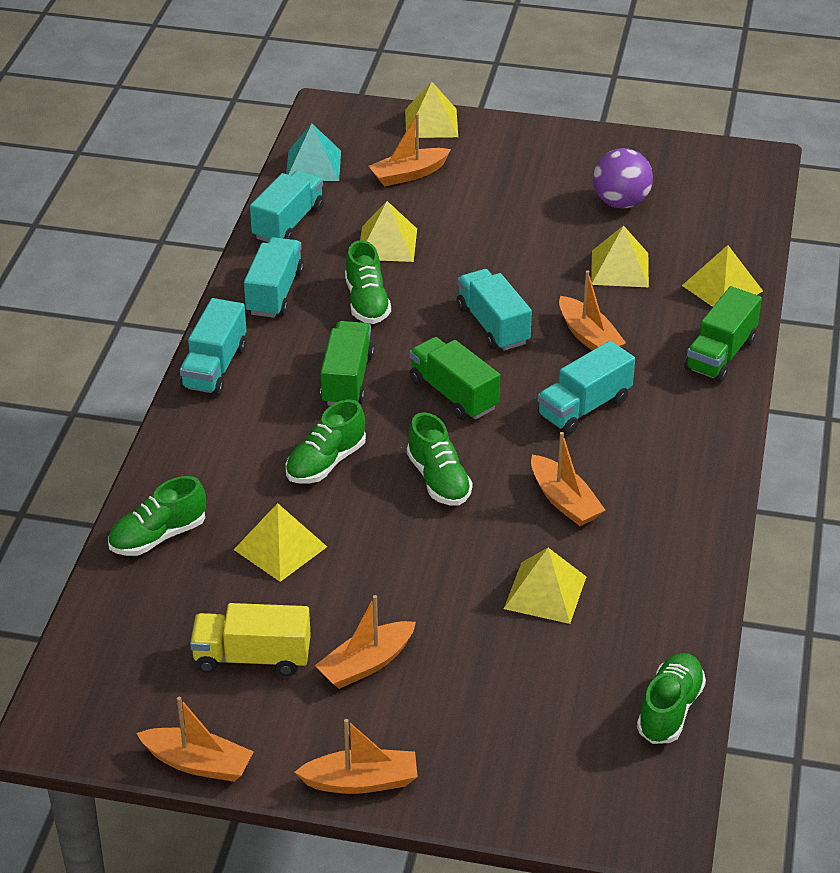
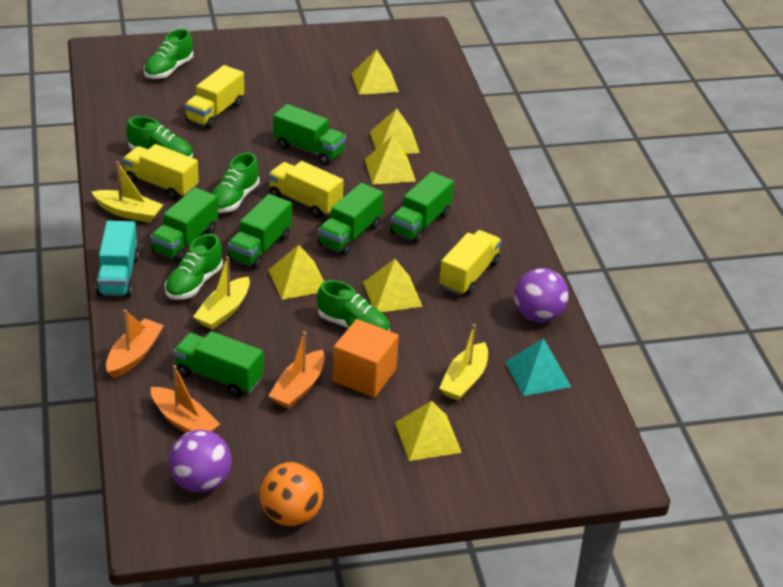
green truck: [320,321,374,406] [409,337,500,420] [685,286,762,382] = 3 -> [150,188,218,262] [174,331,263,397] [228,194,292,269] [273,104,346,165] [318,183,384,256] [390,172,454,243] = 6
orange ball: none = 0 -> [260,462,323,526] = 1
orange boat: [136,697,254,782] [295,719,418,794] [315,595,416,689] [368,113,451,187] [531,432,605,526] [559,270,626,351] = 6 -> [106,309,164,378] [151,365,220,433] [269,331,325,409] = 3
orange cube: none = 0 -> [333,319,399,397] = 1
purple ball: [593,148,653,209] = 1 -> [169,430,231,493] [514,268,569,322] = 2
turquoise truck: [180,298,247,396] [244,237,304,318] [250,171,324,242] [457,269,532,351] [537,341,635,434] = 5 -> [96,221,139,297] = 1
yellow boat: none = 0 -> [92,161,163,223] [193,256,250,330] [439,324,488,401] = 3
yellow truck: [190,603,311,676] = 1 -> [123,144,199,200] [185,65,244,129] [268,161,344,218] [439,230,501,295] = 4

